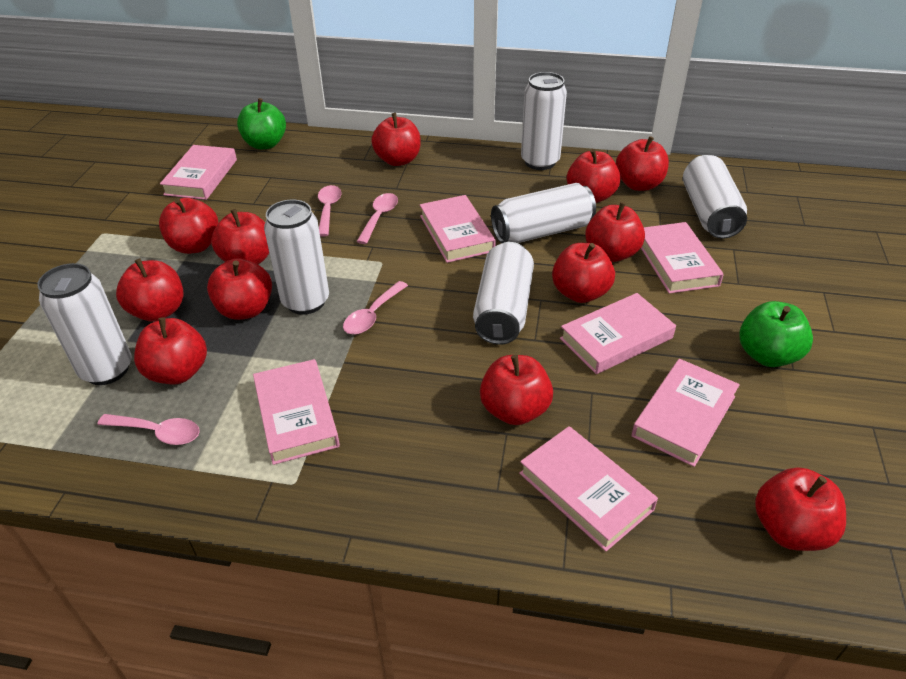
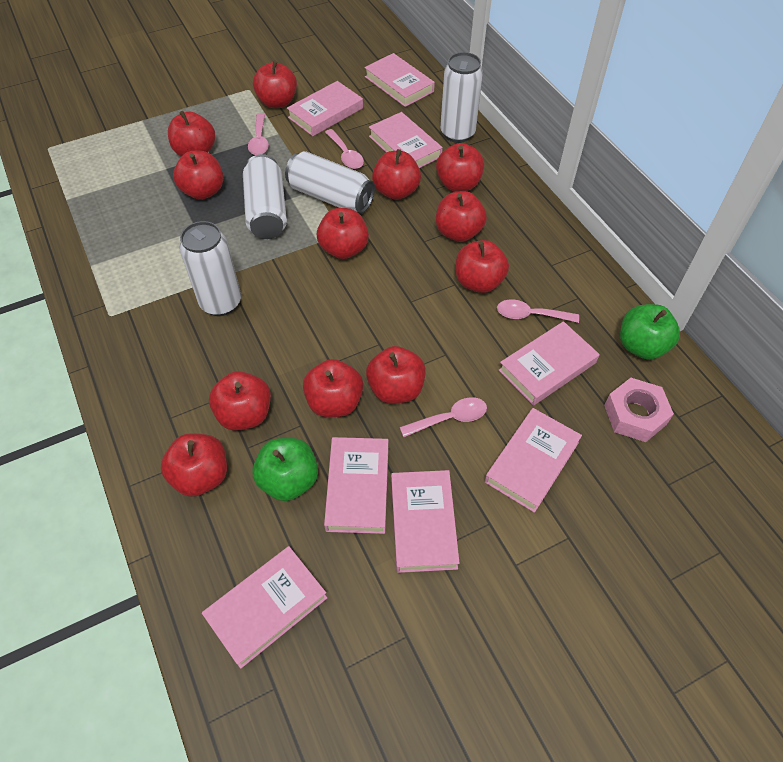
pink book: [160,145,237,200] [253,359,340,465] [420,195,496,263] [519,426,658,552] [560,293,676,374] [632,359,740,467] [641,222,724,294] = 7 -> [202,546,327,669] [287,81,363,136] [324,437,388,534] [364,53,435,107] [369,112,443,168] [391,470,460,573] [485,408,582,513] [498,321,600,406] = 8
pink nut: none = 0 -> [604,378,674,442] = 1
white can: [37,263,132,385] [264,200,329,315] [473,242,534,345] [491,183,596,243] [521,72,567,170] [683,155,747,239] = 6 -> [179,221,241,316] [243,154,287,239] [285,151,375,213] [440,52,483,143] = 4

